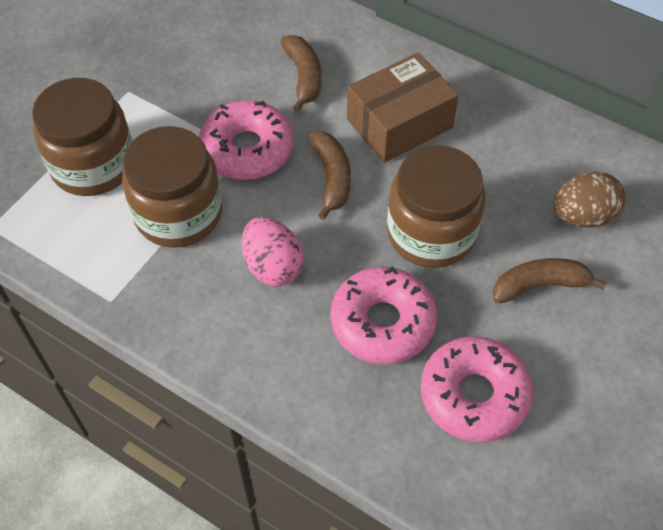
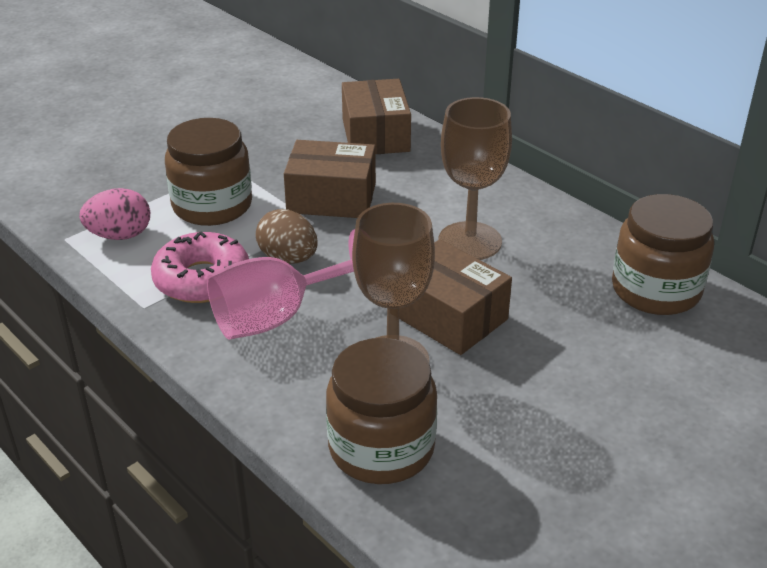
brown banana: [280,35,322,112] [309,132,351,220] [493,258,607,303] = 3 -> none = 0
brown box: [347,52,459,163] = 1 -> [284,140,376,218] [342,79,411,154] [399,239,512,355] = 3
brown goblet: none = 0 -> [352,203,435,362] [439,97,512,260] = 2
pink donut: [199,100,294,180] [330,266,437,365] [420,336,533,443] = 3 -> [151,231,249,303] = 1
pink goblet: none = 0 -> [207,229,355,339] = 1

